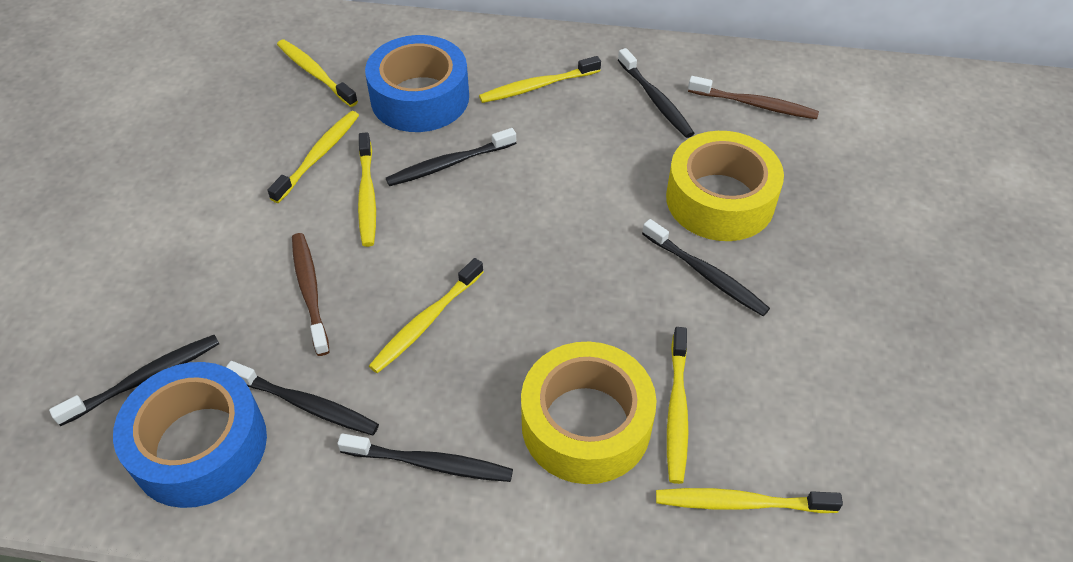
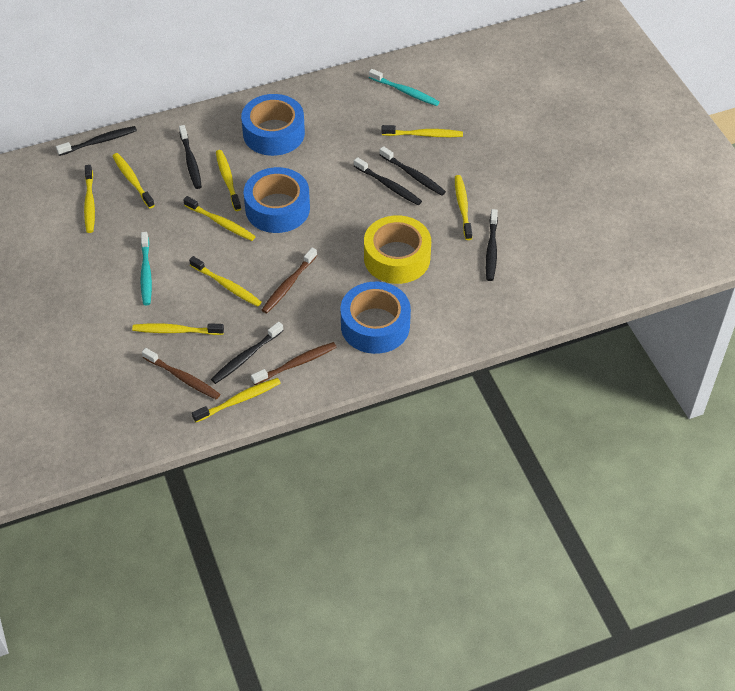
blue tape: [113,362,267,508] [365,35,469,132] = 2 -> [241,94,305,156] [243,167,310,233] [340,282,411,354] = 3
brown toothbrush: [292,233,330,356] [688,76,819,119] = 2 -> [142,348,220,400] [251,342,337,385] [262,248,317,313] = 3
turquoise toothbrush: none = 0 -> [140,232,152,305] [369,69,439,106] = 2
yellow tape: [521,342,657,484] [666,131,784,241] = 2 -> [364,215,431,284] = 1
yellow toothbrush: [267,111,359,203] [277,39,358,107] [358,132,376,247] [369,258,483,373] [479,56,601,103] [656,488,843,513] [667,327,688,484] = 7 -> [84,165,95,233] [112,153,155,208] [132,323,224,335] [183,196,256,241] [189,256,261,307] [192,378,281,422] [216,150,241,211] [381,125,463,137] [455,175,472,240] = 9

